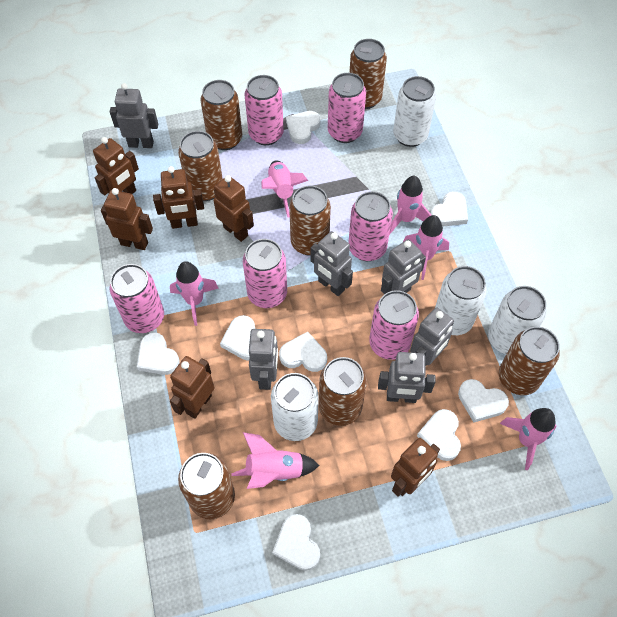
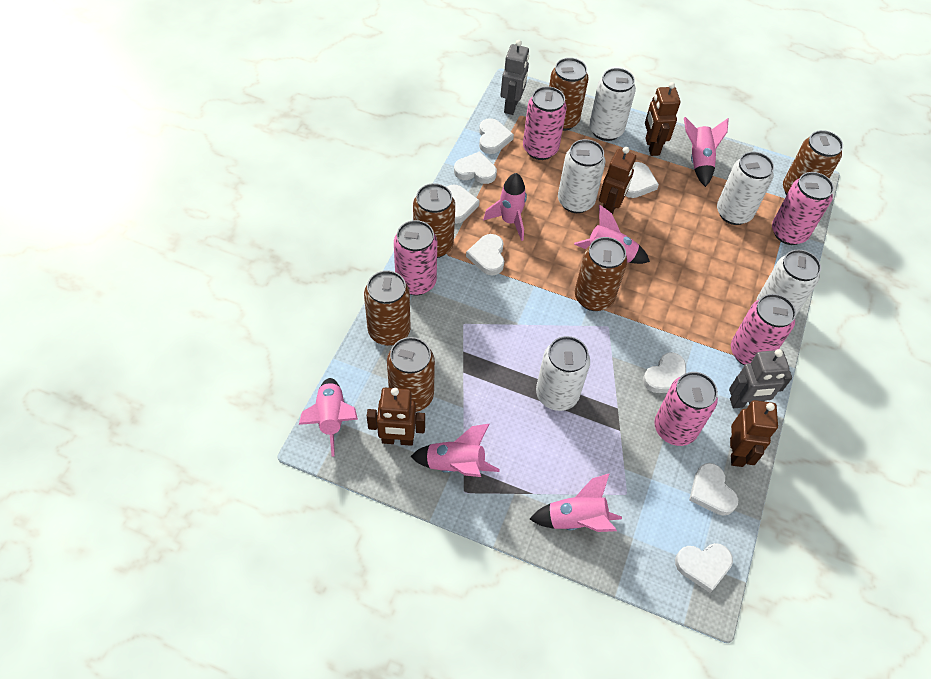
brown can: [178,131,223,201] [178,453,235,519] [200,80,242,150] [289,185,331,256] [319,357,367,426] [349,39,387,109] [499,326,560,395] = 7 -> [364,271,411,346] [387,337,435,412] [413,183,455,258] [549,58,589,131] [575,237,627,311] [783,130,843,195] = 6
brown robot: [93,137,139,195] [101,188,153,250] [153,166,204,229] [170,356,215,419] [213,175,254,242] [391,438,440,497] = 6 -> [367,388,425,446] [599,147,636,215] [645,82,680,156] [730,400,778,467] = 4
grey robot: [110,83,158,148] [249,329,278,390] [310,231,353,296] [378,352,436,403] [381,239,426,294] [410,307,454,366] = 6 -> [501,40,529,115] [729,349,792,408] = 2
pink can: [109,264,164,333] [243,239,287,308] [245,75,284,145] [328,73,366,143] [348,191,393,261] [369,290,419,360] = 6 -> [394,220,437,295] [523,86,567,160] [654,372,718,446] [731,294,796,365] [772,172,834,245] = 5
white can: [271,373,319,441] [393,76,436,147] [435,266,487,335] [488,286,547,354] = 4 -> [536,336,590,411] [558,139,606,213] [589,68,636,141] [717,152,774,225] [756,250,821,315] = 5

